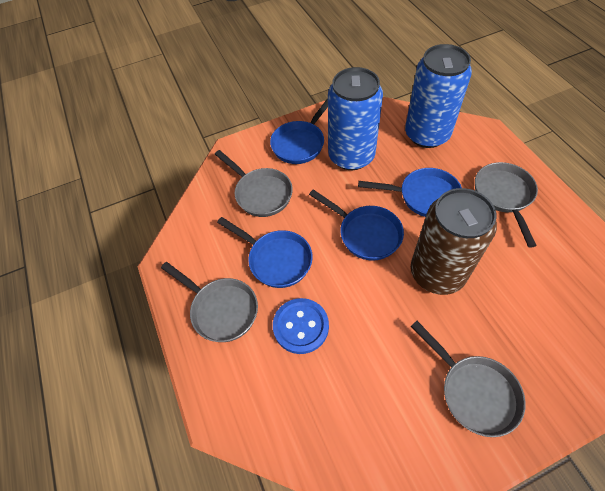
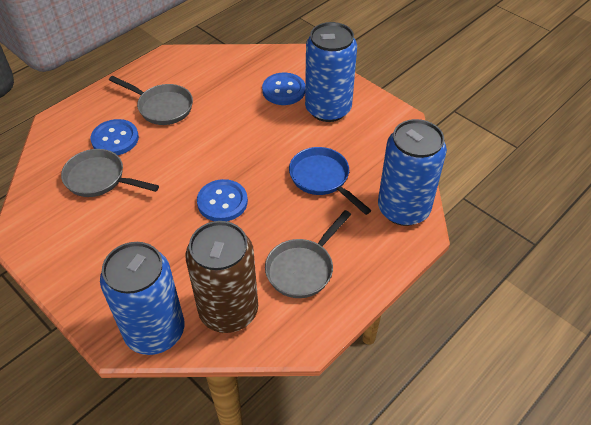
blue button: [273,298,329,354] = 1 -> [90,119,139,155] [197,179,248,221] [262,73,305,105] = 3
blue can: [328,67,383,170] [405,44,472,148] = 2 -> [100,242,184,355] [305,22,357,122] [378,119,447,226] = 3
blue pan: [217,217,313,288] [270,98,328,164] [309,189,404,261] [358,168,462,217] = 4 -> [289,147,371,215] = 1
grey pan: [161,262,258,342] [215,150,293,217] [411,321,526,437] [475,162,538,247] = 4 -> [61,149,159,197] [109,76,193,125] [265,210,351,298] = 3

